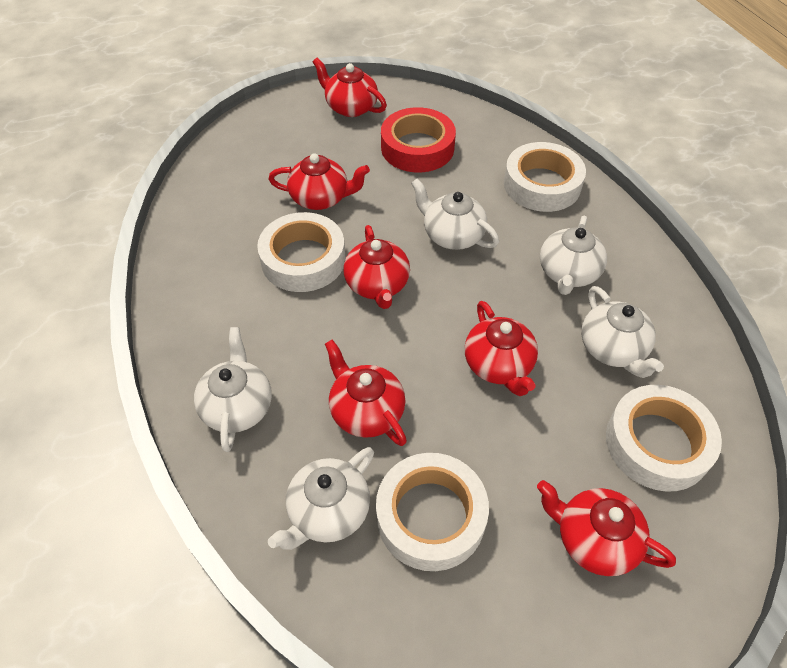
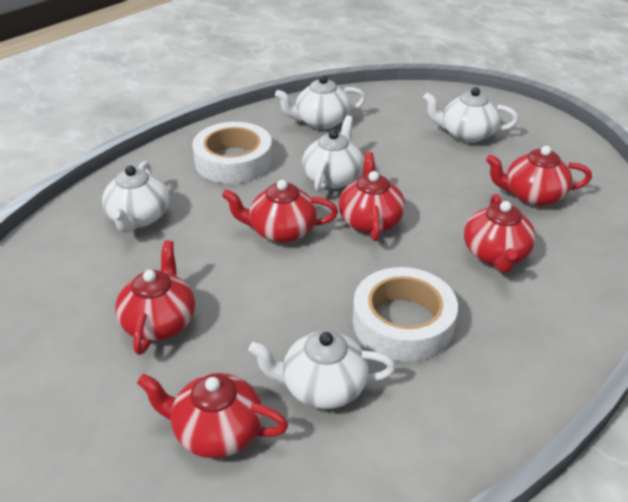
red tape: [381,107,456,172] = 1 -> none = 0
white tape: [257,212,345,292] [376,453,489,571] [504,142,586,212] [606,385,722,492] = 4 -> [192,122,273,184] [353,267,458,362] = 2

